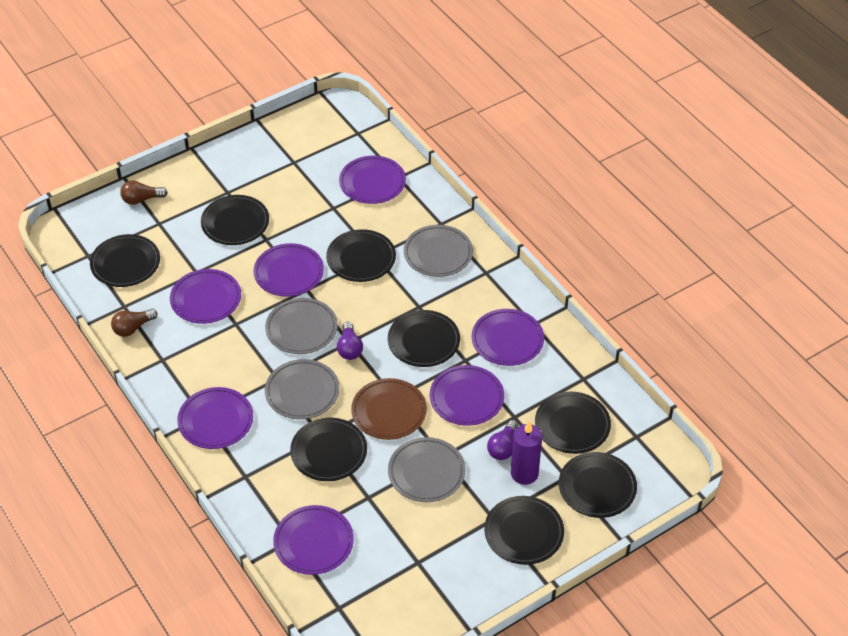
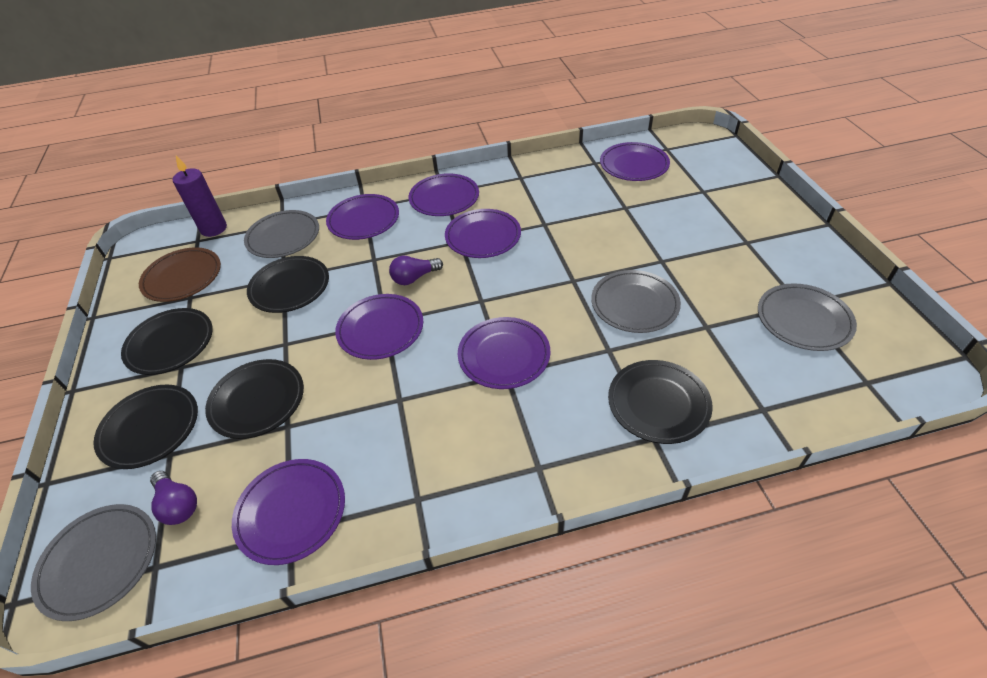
black plate: [90,234,160,287] [201,195,269,245] [290,418,367,481] [326,229,396,282] [388,310,460,367] [484,496,564,565] [535,392,611,454] [559,452,637,518] = 8 -> [93,384,198,469] [121,308,213,375] [205,359,304,439] [247,256,329,313] [608,360,713,444] = 5
brown light bulb: [111,309,158,337] [120,180,168,205] = 2 -> none = 0

